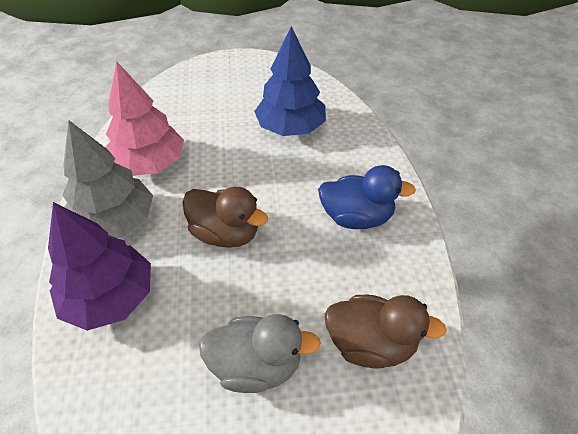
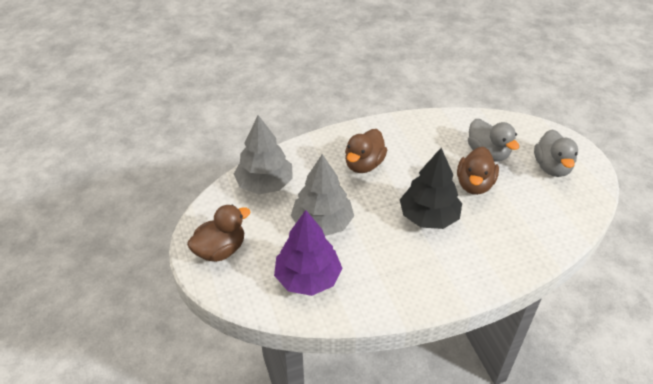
black tree: none = 0 -> [400,148,462,229] = 1
blue duck: [318,165,416,229] = 1 -> none = 0
blue tree: [254,26,326,136] = 1 -> none = 0
brown duck: [182,187,268,248] [325,295,447,368] = 2 -> [187,205,250,262] [345,129,387,173] [457,147,499,195] = 3
grey duck: [199,314,321,393] = 1 -> [468,119,519,162] [534,129,578,177] = 2
grey tree: [62,120,153,238] = 1 -> [234,115,293,194] [291,154,354,236] = 2
pink tree: [105,61,184,176] = 1 -> none = 0

